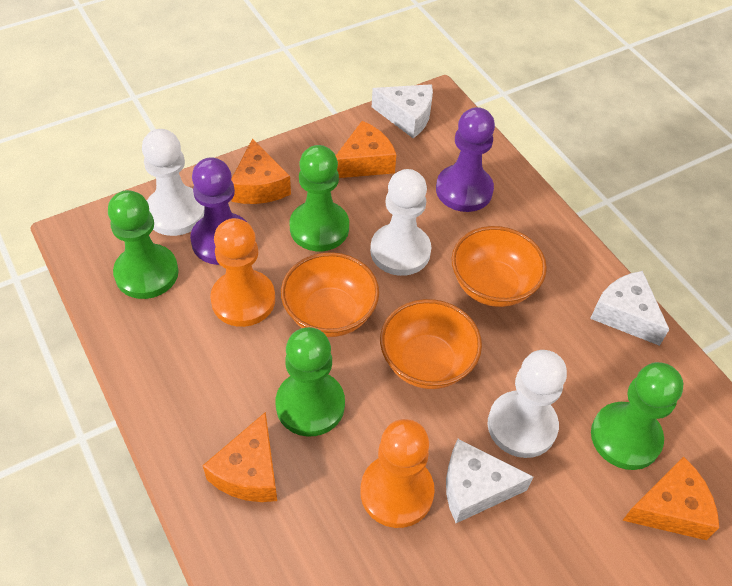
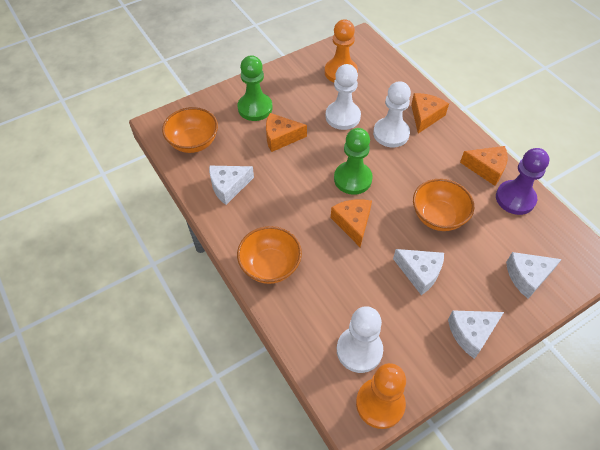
green pawn: [108,190,178,299] [276,327,345,437] [290,145,349,251] [591,362,683,470] = 4 -> [237,55,273,121] [334,128,373,195] = 2
purple pawn: [190,157,248,265] [436,107,495,212] = 2 -> [496,148,550,215] = 1
white cheese: [372,84,433,138] [446,439,533,523] [590,271,669,346] = 3 -> [209,166,254,205] [393,249,444,295] [448,310,504,359] [506,252,562,299] = 4

